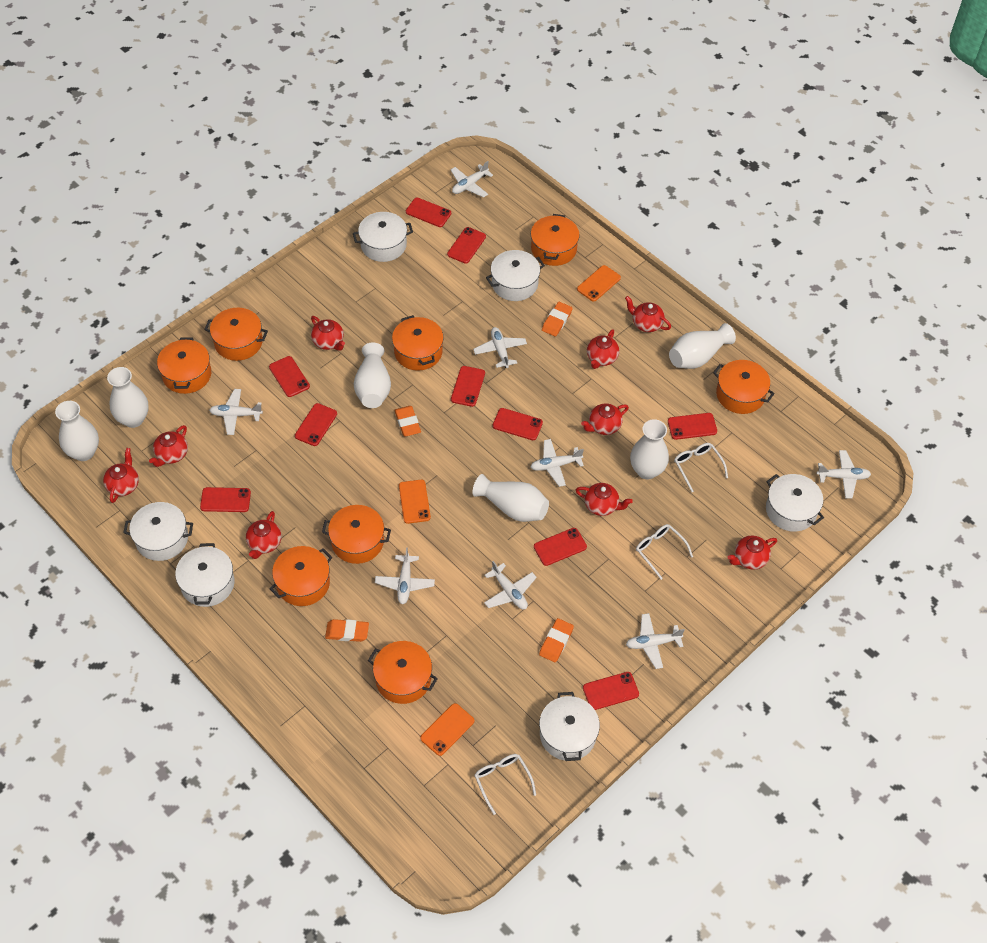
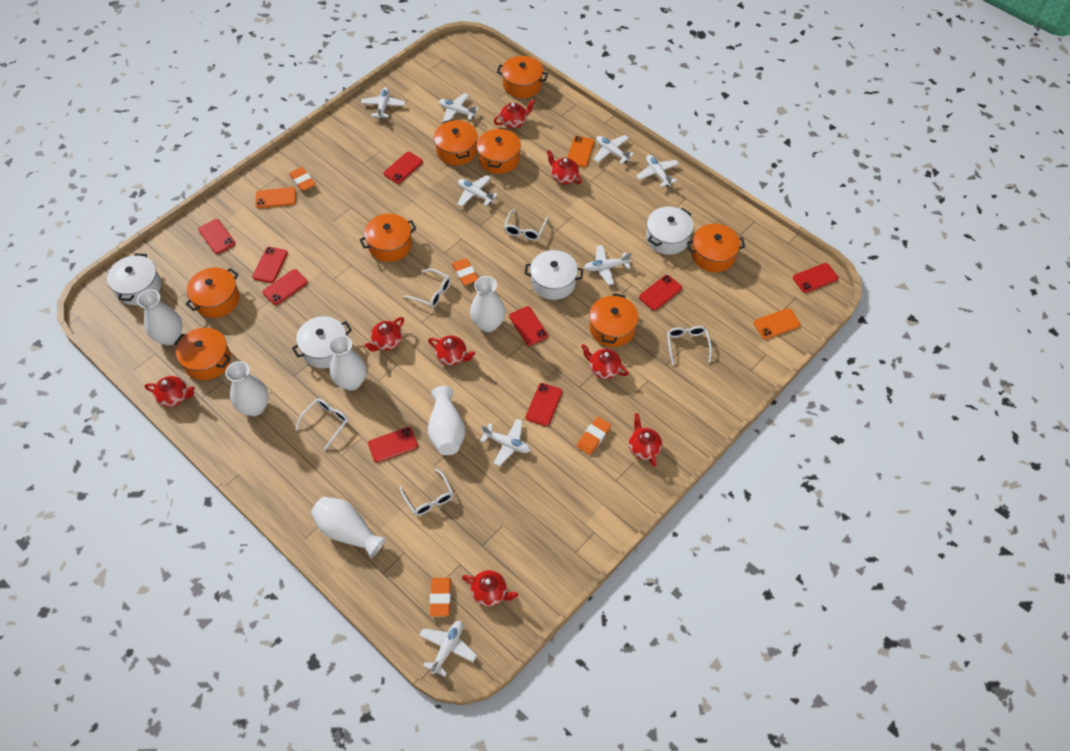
red phone: [200,487,251,512] [269,356,310,397] [295,403,337,446] [406,198,451,227] [447,227,486,264] [451,366,485,407] [493,408,543,440] [534,528,587,566] [583,672,639,710] [668,413,717,440] = 10 -> [198,219,236,254] [252,247,288,283] [262,269,308,305] [368,427,418,463] [384,152,423,184] [509,306,548,346] [526,383,562,426] [639,275,682,311] [793,263,838,293] = 9
red teapot: [103,448,139,503] [149,425,188,467] [246,511,281,559] [311,316,345,350] [576,483,633,516] [581,403,629,435] [587,329,619,369] [625,296,671,332] [728,535,777,570] = 9 -> [145,376,195,407] [364,317,404,352] [428,335,475,366] [462,570,518,607] [494,99,535,129] [547,150,582,184] [581,344,629,379] [629,413,662,467] = 8
white glasses: [474,754,536,815] [636,524,693,580] [674,443,728,492] = 3 -> [295,398,349,450] [400,469,453,516] [404,269,451,307] [504,209,548,240] [667,326,712,365] = 5
white pot: [123,502,193,561] [175,543,235,607] [353,212,413,262] [486,250,545,301] [539,692,600,761] [766,474,824,532] = 6 -> [107,253,161,305] [292,316,352,368] [524,250,583,300] [646,207,693,255] = 4

